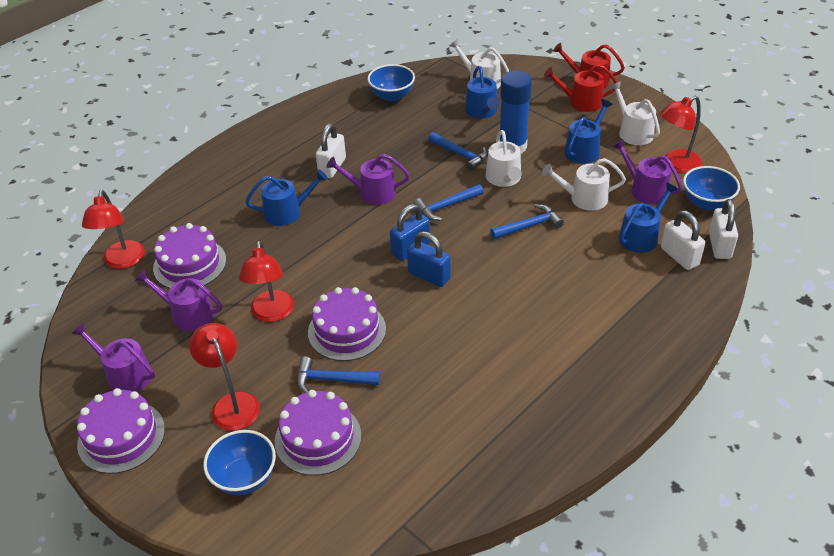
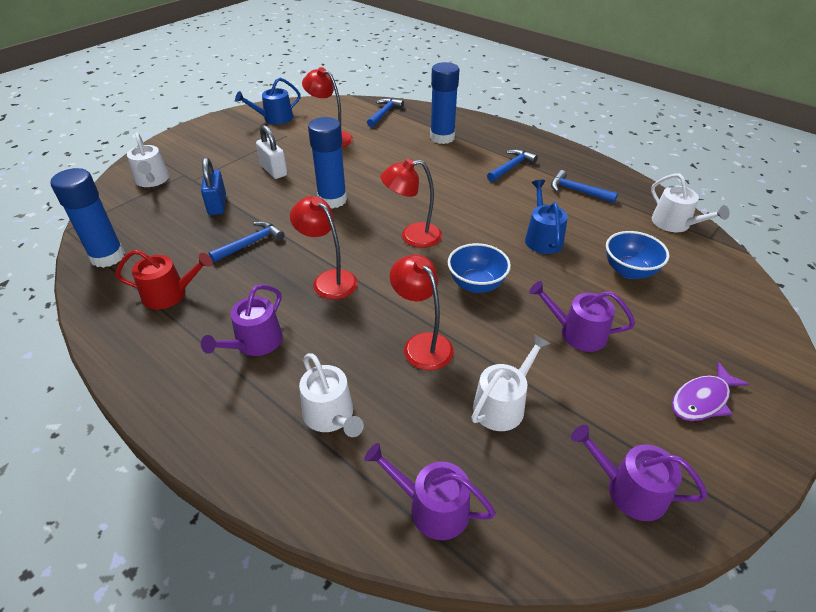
blue bowl: [203,430,276,495] [368,64,415,102] [683,166,740,210] = 3 -> [448,243,511,293] [606,231,669,279] = 2
blue glue stick: [499,70,532,154] = 1 -> [50,168,125,268] [308,117,347,209] [430,62,459,144] = 3
blue padlock: [390,204,430,261] [407,231,451,287] = 2 -> [201,157,226,215] = 1
blue watering can: [245,170,328,226] [465,66,499,118] [565,99,613,164] [619,182,678,253] = 4 -> [235,78,301,124] [525,180,568,254] = 2
purple cake: [77,388,165,474] [153,223,226,288] [275,390,361,476] [308,287,386,361] = 4 -> none = 0
purple fish: none = 0 -> [672,362,749,421] = 1
red watering can: [544,64,617,112] [553,43,625,89] = 2 -> [115,250,213,310] = 1
white padlock: [316,123,346,178] [661,210,705,270] [709,199,738,259] = 3 -> [256,125,287,179] = 1

